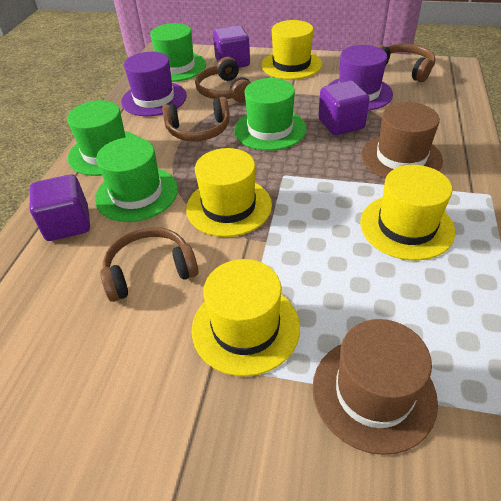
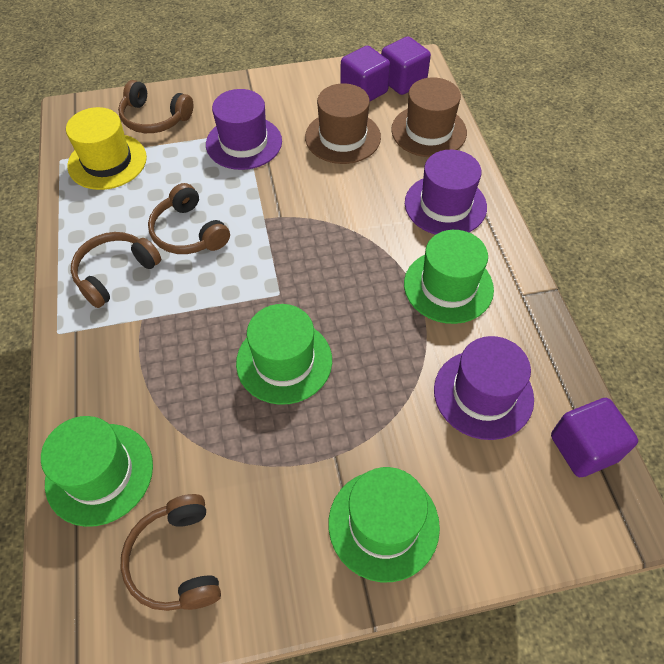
purple hat: [121,52,187,116] [329,45,393,111] = 2 -> [206,89,282,170] [405,150,487,235] [434,336,534,440] = 3
yellow hat: [186,148,272,237] [192,259,300,377] [262,20,322,80] [360,165,455,260] = 4 -> [66,107,147,190] = 1

